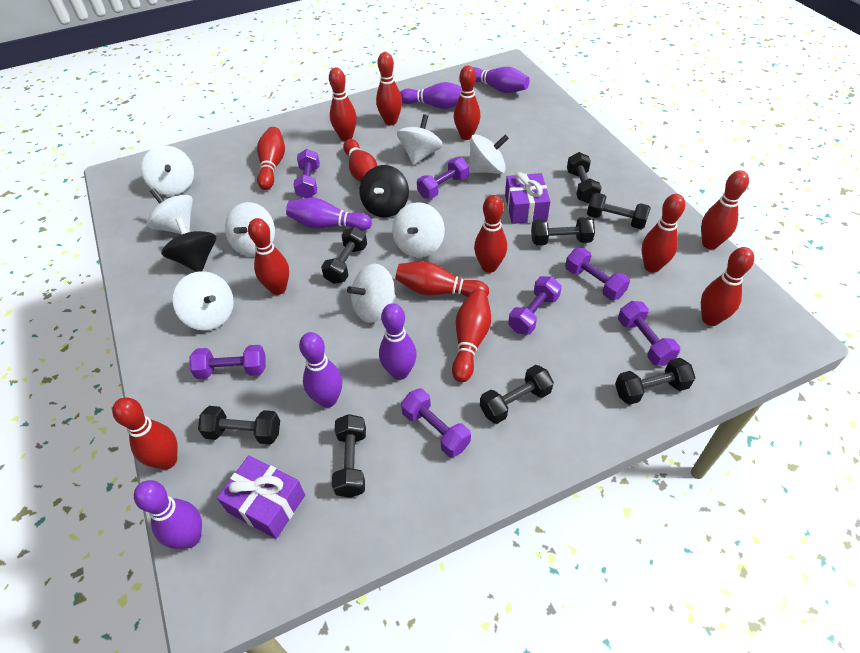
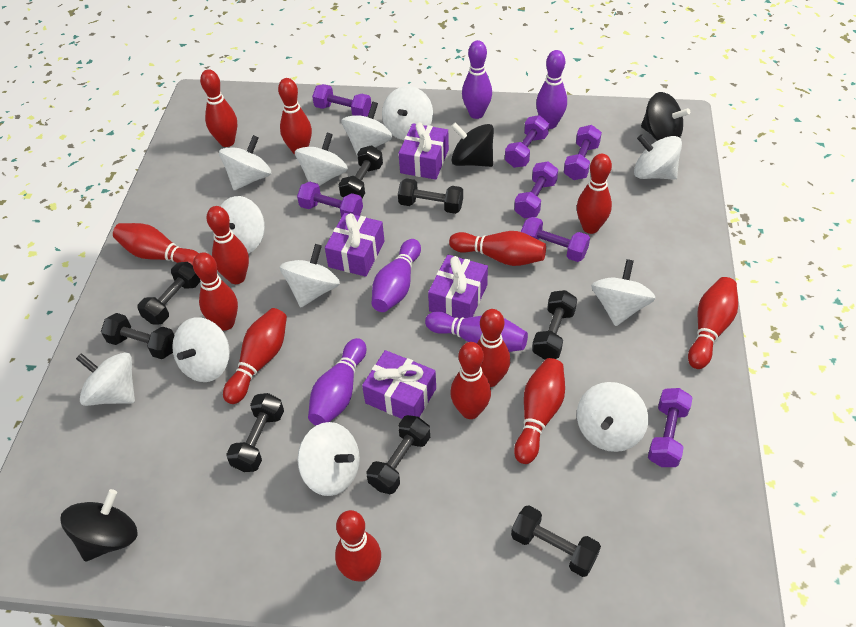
black spinning top: [161,218,216,272] [360,165,409,217] = 2 -> [60,489,137,562] [451,122,494,167] [641,92,690,141] = 3
purple bowling pin: [134,480,202,549] [286,198,372,231] [299,332,342,408] [379,303,417,380] [400,82,462,109] [473,67,530,93] = 6 -> [308,338,366,425] [372,239,421,312] [425,311,528,352] [462,40,492,119] [536,50,567,129] = 5
purple gift: [217,455,305,539] [505,172,551,224] = 2 -> [325,213,384,277] [362,350,436,419] [399,122,449,180] [428,255,488,319] = 4
white spinning top: [141,146,194,196] [147,188,193,234] [173,271,234,331] [225,202,275,257] [347,264,395,323] [392,202,445,258] [397,114,443,165] [469,134,509,174] = 8 -> [76,352,135,406] [172,317,230,382] [219,135,271,190] [220,196,265,254] [280,244,340,307] [295,132,348,186] [297,422,360,496] [341,101,393,157] [382,86,433,140] [577,382,648,452] [591,259,655,326] [634,134,682,180] = 12

